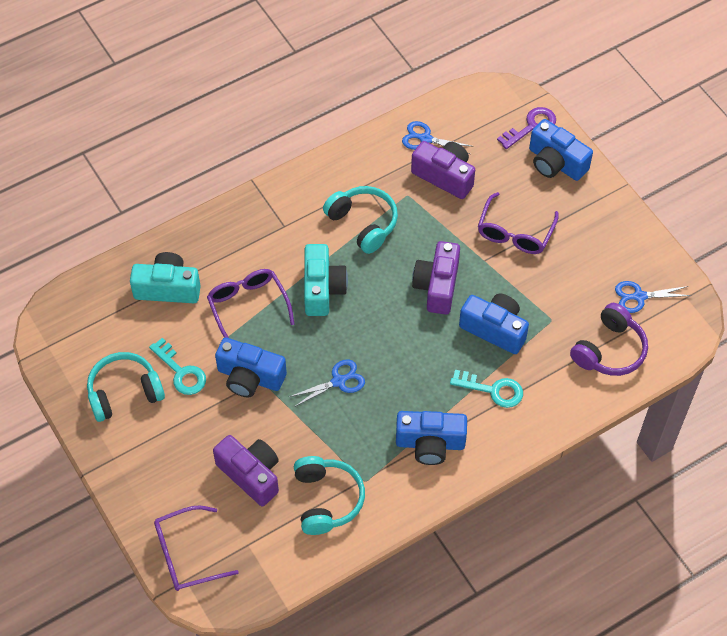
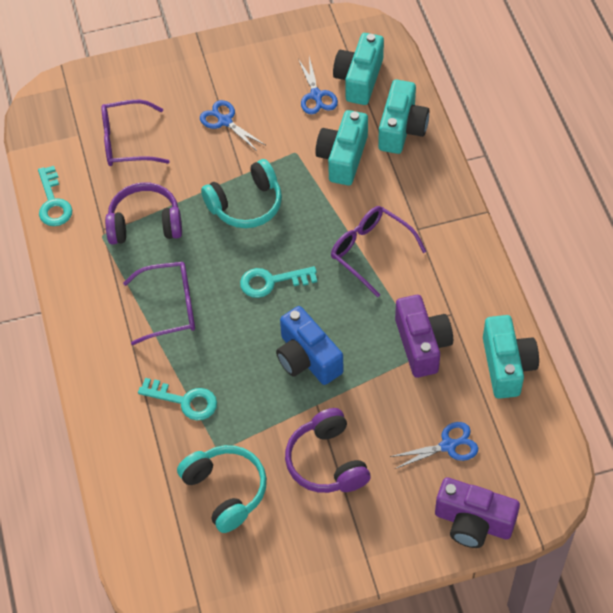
blue camera: [215,337,287,398] [396,411,467,465] [459,294,529,354] [529,119,593,181] = 4 -> [276,306,343,385] = 1
purple camera: [213,435,279,506] [411,141,475,199] [412,241,460,315] = 3 -> [395,295,453,378] [435,477,520,548] = 2
purple headphones: [570,303,648,376] = 1 -> [105,182,182,245] [285,408,371,493] = 2
purple key: [497,107,556,149] = 1 -> none = 0
turquoise camera: [130,252,201,303] [304,244,348,316] = 2 -> [315,110,368,185] [333,33,384,105] [378,80,429,154] [483,315,539,399] = 4
turquoise headphones: [87,352,165,422] [294,456,365,535] [323,186,398,254] = 3 -> [177,445,267,533] [201,159,282,228] = 2
turquoise key: [149,338,206,395] [450,370,523,408] = 2 -> [38,166,72,226] [138,378,217,420] [240,266,317,298] = 3

